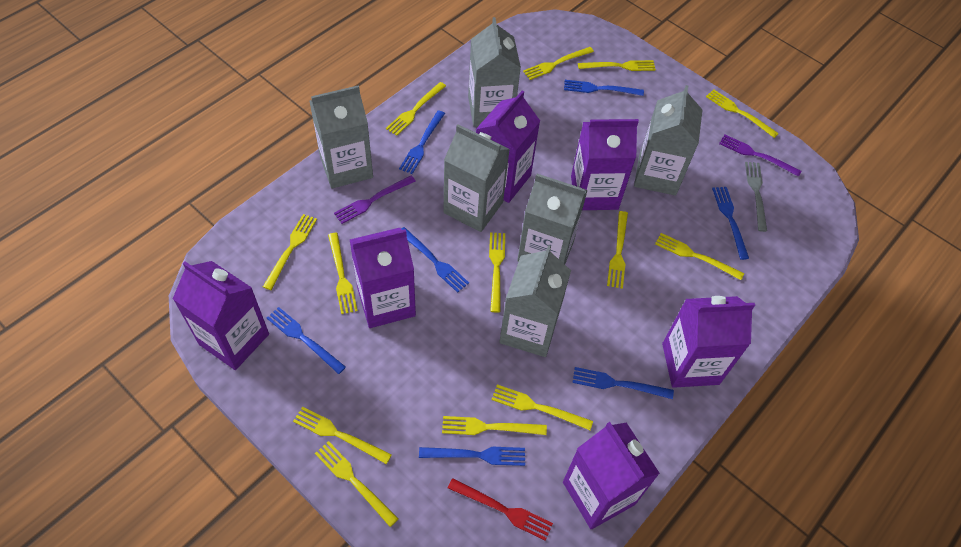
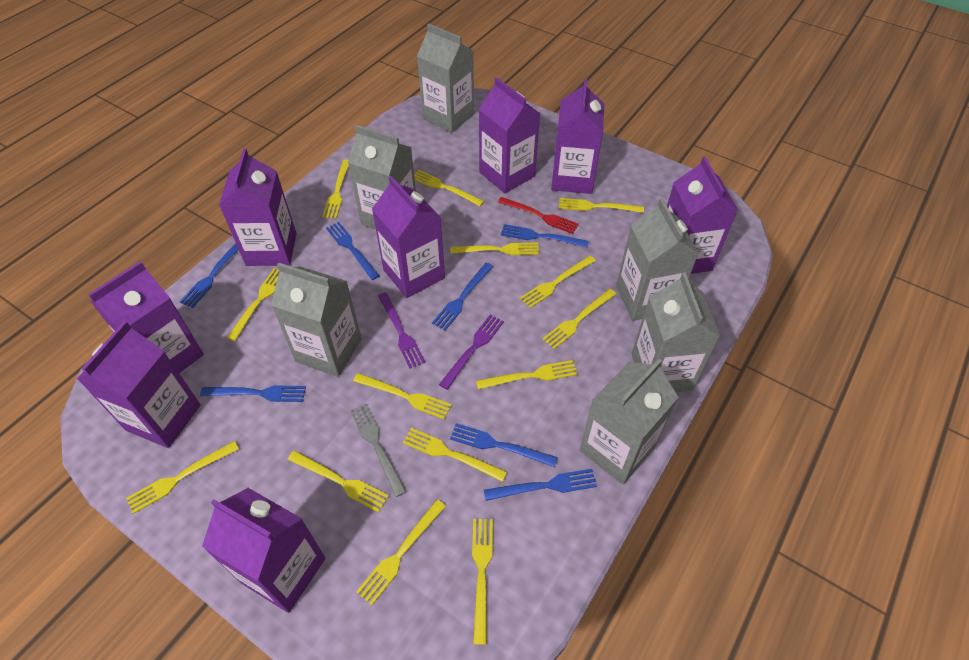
purple carton: [173,261,269,370] [350,228,416,328] [476,91,540,203] [563,422,660,529] [571,119,639,210] [662,296,755,388] = 6 -> [77,321,201,448] [88,261,204,373] [202,488,326,613] [219,148,297,266] [372,176,445,298] [478,78,541,193] [551,79,604,194] [667,157,738,274] = 8
yellow fork: [263,214,317,290] [293,406,392,464] [315,441,398,527] [328,233,358,314] [386,82,446,136] [442,416,547,435] [489,232,505,313] [491,384,593,430] [523,47,594,80] [578,60,656,71] [607,211,628,289] [655,233,744,280] [706,89,779,138] = 13 -> [126,441,239,514] [227,268,279,341] [288,450,389,513] [322,159,349,219] [353,373,452,419] [356,499,446,605] [402,428,507,482] [414,170,484,206] [450,242,539,255] [472,519,493,645] [476,360,577,390] [520,256,596,308] [542,289,616,349] [559,198,644,213] = 14

